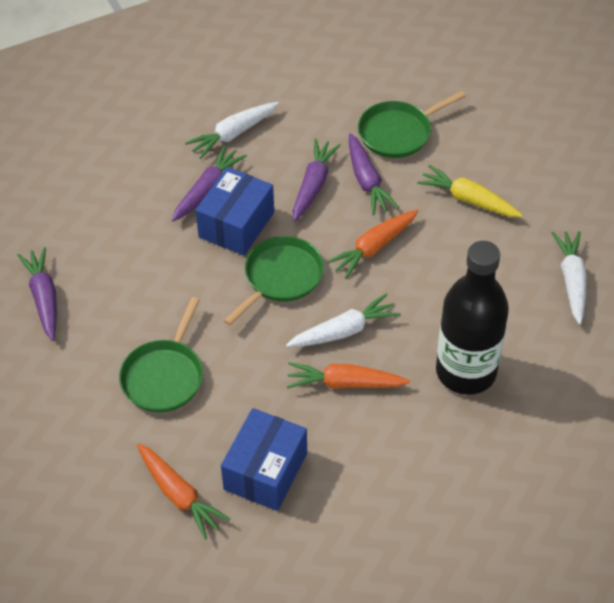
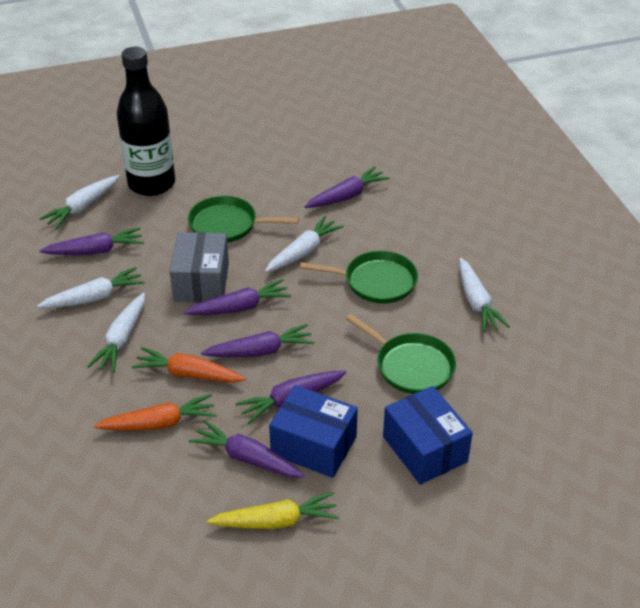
grey box: none = 0 -> [170,232,229,302] = 1
orange carrot: [137,443,230,539] [287,362,410,389] [326,210,418,279] = 3 -> [94,394,217,431] [132,347,246,383] = 2
purple carrot: [17,247,57,341] [172,145,247,222] [293,139,341,221] [349,133,399,215] = 4 -> [39,227,144,255] [183,279,291,315] [189,420,304,477] [201,324,314,357] [235,370,346,424] [305,166,389,208] = 6
white carrot: [185,102,279,159] [286,293,400,347] [552,231,587,325] = 3 -> [37,267,145,308] [39,175,120,229] [87,293,145,373] [265,216,344,272] [459,258,510,333] = 5

